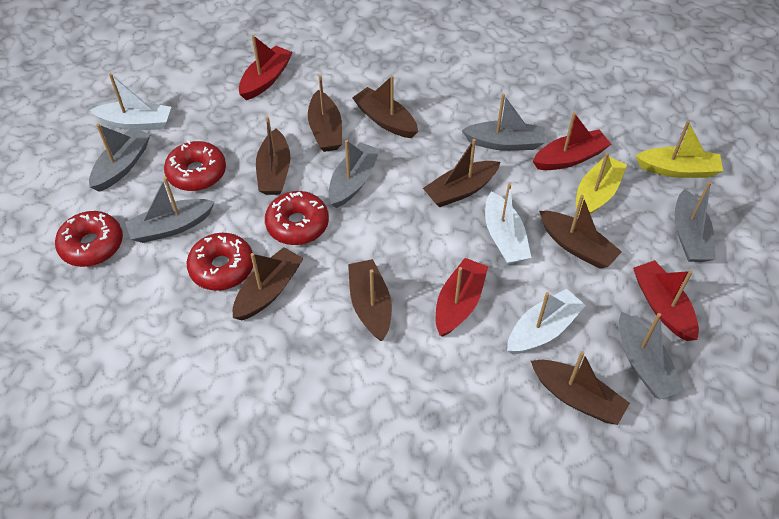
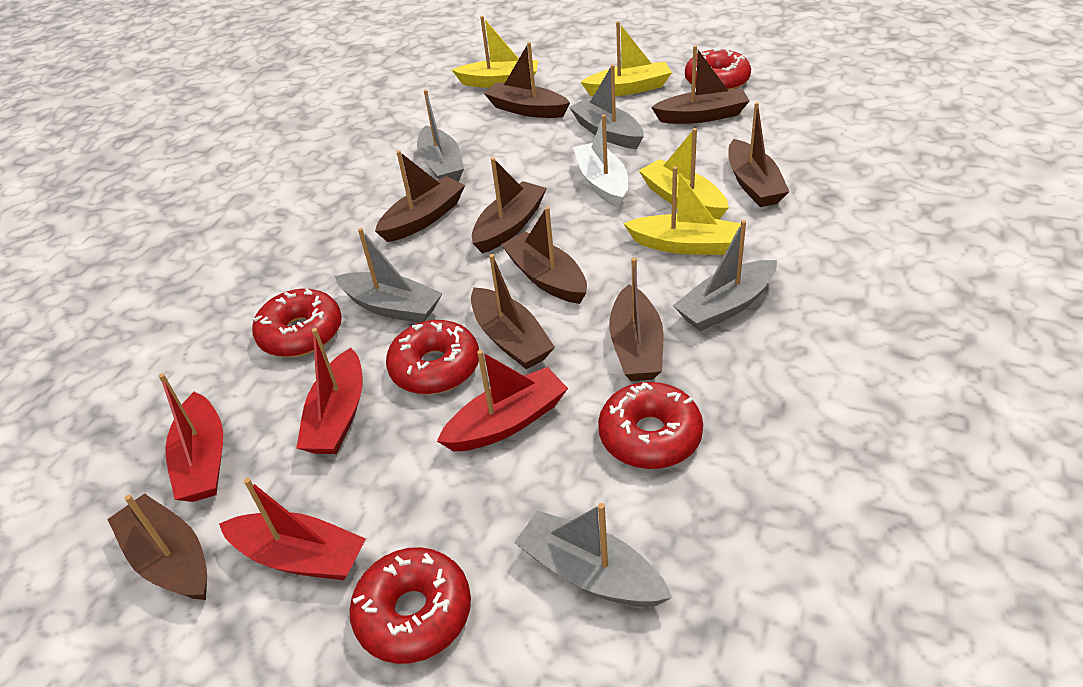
brown boat: [233,247,304,320] [256,117,290,195] [308,75,342,152] [348,259,392,341] [352,75,418,138] [423,139,500,207] [531,351,630,425] [539,195,622,269] = 8 -> [107,493,207,600] [375,151,465,242] [471,254,555,369] [472,157,547,254] [484,42,570,118] [501,206,587,304] [609,258,663,381] [651,45,750,124] [728,102,789,207] = 9
grey boat: [89,124,151,192] [125,177,215,243] [329,140,380,208] [462,94,545,151] [619,312,685,399] [675,181,715,262] = 6 -> [335,228,443,323] [417,90,464,181] [514,503,672,607] [569,65,644,149] [673,220,777,331] = 5
red donut: [55,211,123,267] [164,140,226,191] [187,233,253,291] [265,191,329,245] = 4 -> [252,288,342,357] [349,547,471,664] [386,320,479,394] [598,382,703,469] [685,48,751,89] = 5
white boat: [90,73,171,130] [485,183,531,264] [507,289,586,354] = 3 -> [573,114,628,208] = 1
yellow boat: [576,152,627,214] [636,121,723,178] = 2 -> [452,16,538,88] [581,21,672,96] [623,166,741,255] [639,128,729,220] = 4

